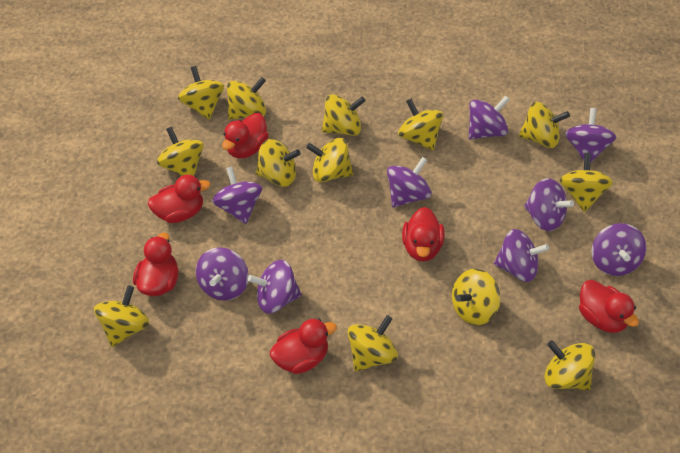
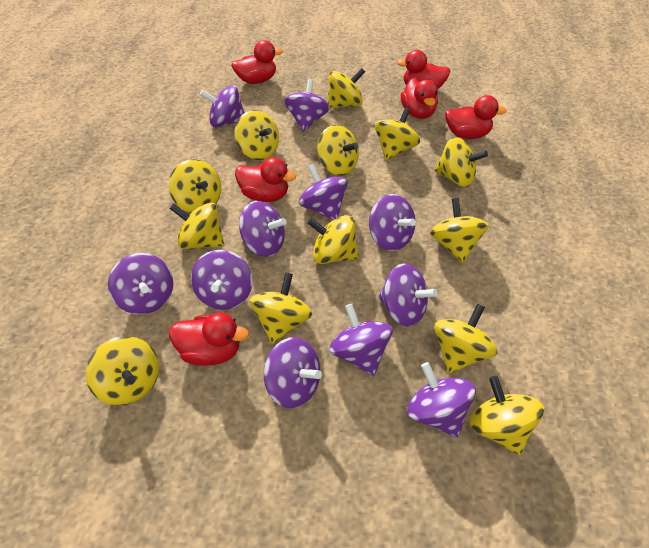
purple spinning top: [196,247,249,301] [212,166,262,224] [247,260,302,314] [387,157,432,208] [469,96,510,139] [494,229,549,282] [524,178,574,231] [565,108,617,163] [592,223,646,276] = 9 -> [108,253,173,315] [191,250,253,310] [200,85,245,127] [239,201,287,257] [264,337,322,408] [284,79,330,132] [299,164,348,220] [329,304,393,376] [369,194,416,251] [378,263,438,327] [407,362,476,437] = 11

